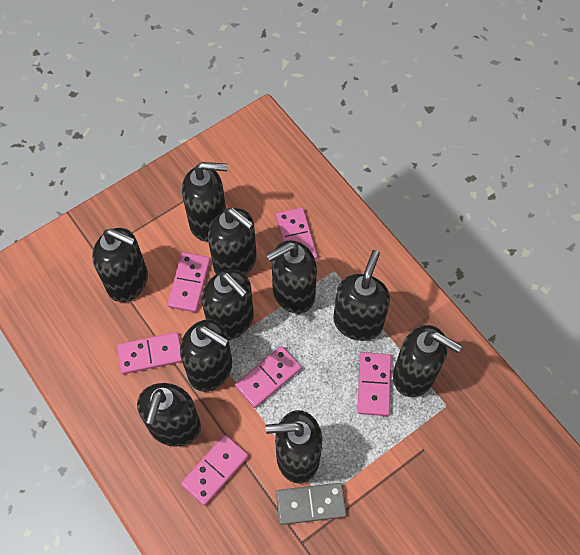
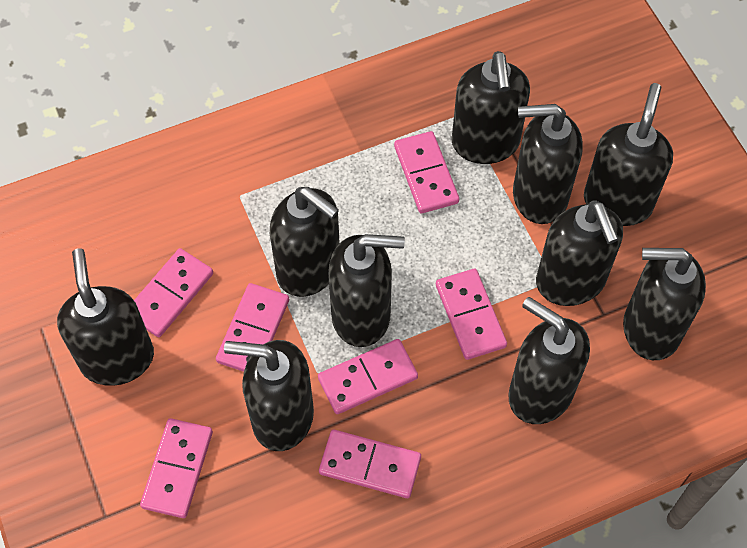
grey domino: [276,483,347,525] = 1 -> none = 0
pink domino: [117,332,182,374] [167,252,210,312] [181,435,248,506] [235,346,301,408] [276,207,317,260] [357,352,391,416] = 6 -> [134,248,213,337] [140,418,213,518] [216,283,289,372] [318,339,418,414] [319,430,421,498] [394,131,459,213] [436,269,507,360] = 7

